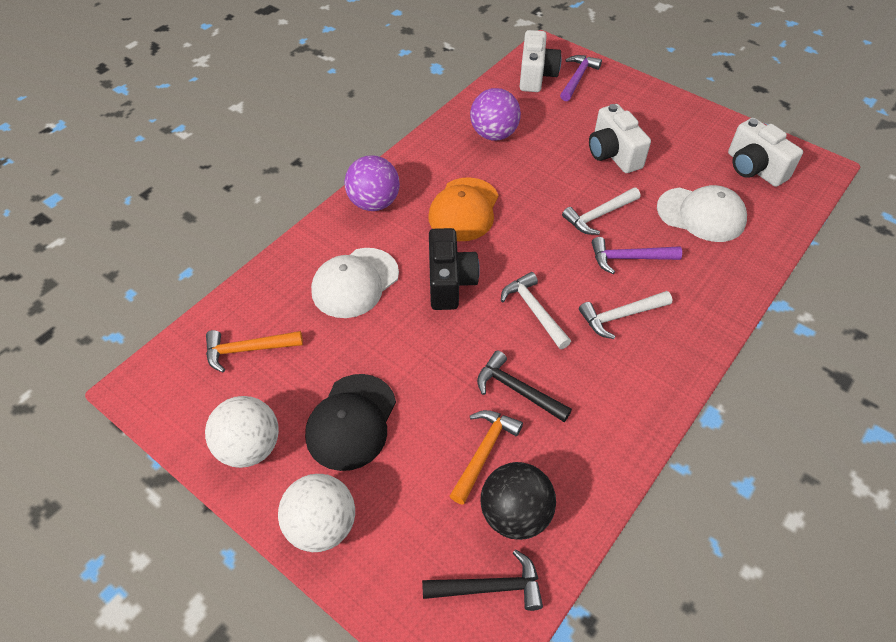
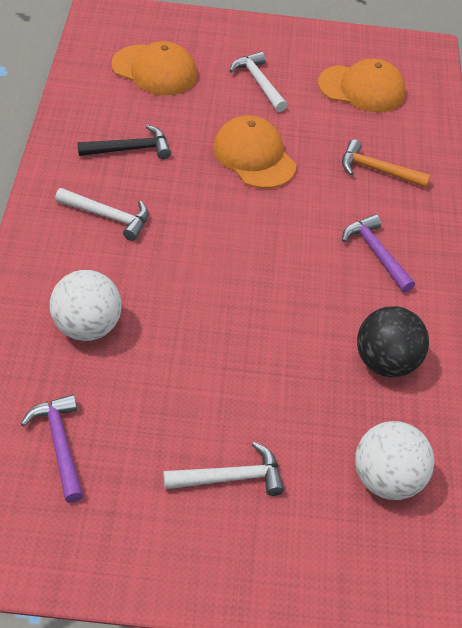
black camera: [429,228,480,310] = 1 -> none = 0
black cap: [305,374,396,471] = 1 -> none = 0
black hammer: [422,549,543,611] [477,351,572,422] = 2 -> [77,125,171,159] = 1
orange cap: [428,177,499,241] = 1 -> [111,41,197,95] [213,115,296,189] [318,59,405,112] = 3
orange hammer: [206,330,303,373] [450,410,523,505] = 2 -> [342,140,430,188] = 1
purple ball: [344,155,400,211] [470,88,521,141] = 2 -> none = 0
white camera: [520,30,561,92] [589,104,651,173] [728,118,803,187] = 3 -> none = 0
white cap: [311,248,399,318] [657,185,747,242] = 2 -> none = 0

